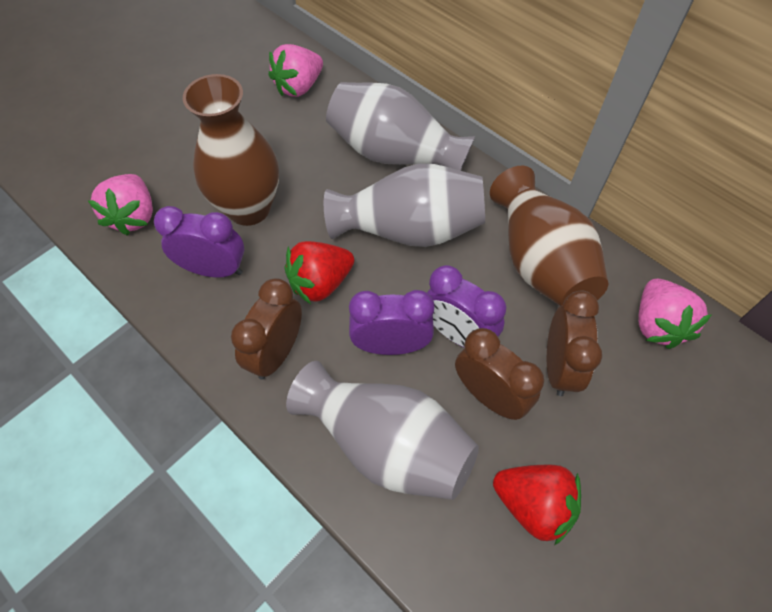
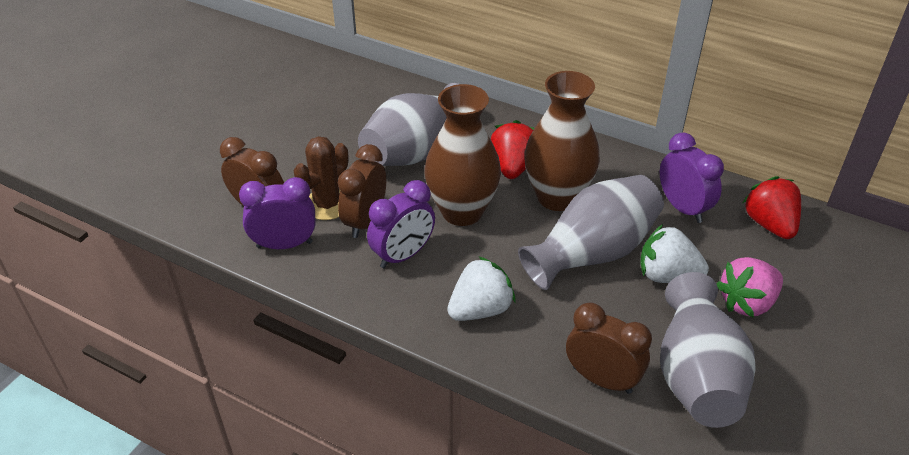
brown cactus: none = 0 -> [293,136,349,220] = 1
pink strawberry: [88,174,153,236] [269,44,323,97] [638,279,712,349] = 3 -> [717,257,783,318] = 1
white strawberry: none = 0 -> [447,256,516,321] [640,224,709,283] = 2

